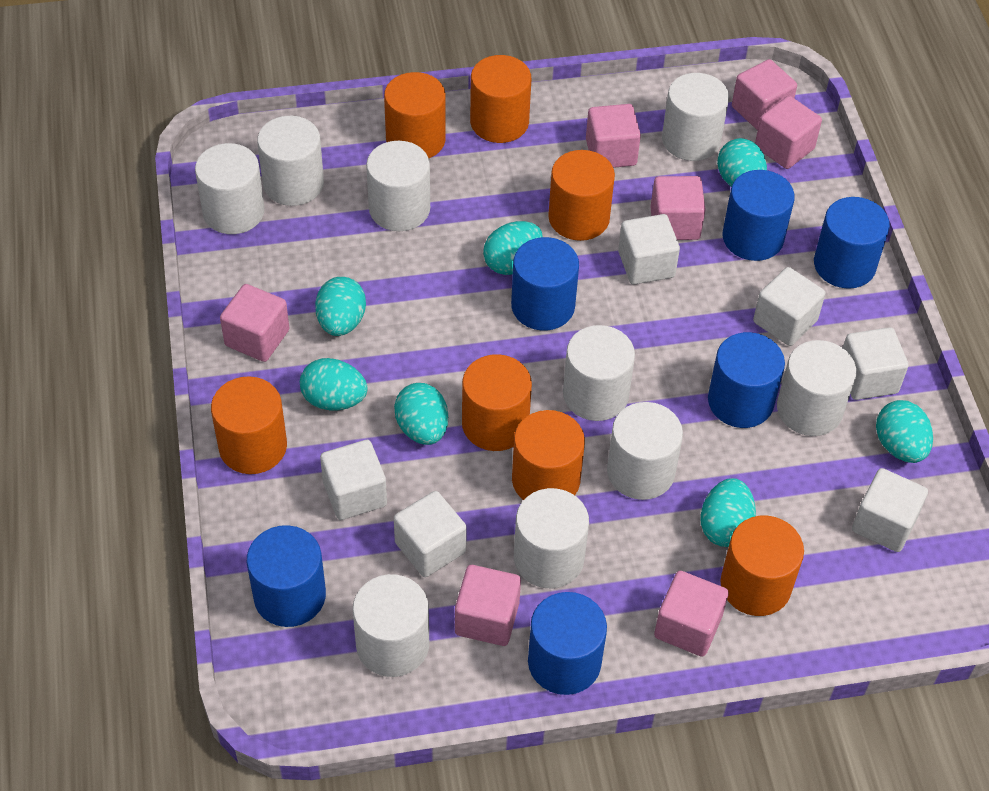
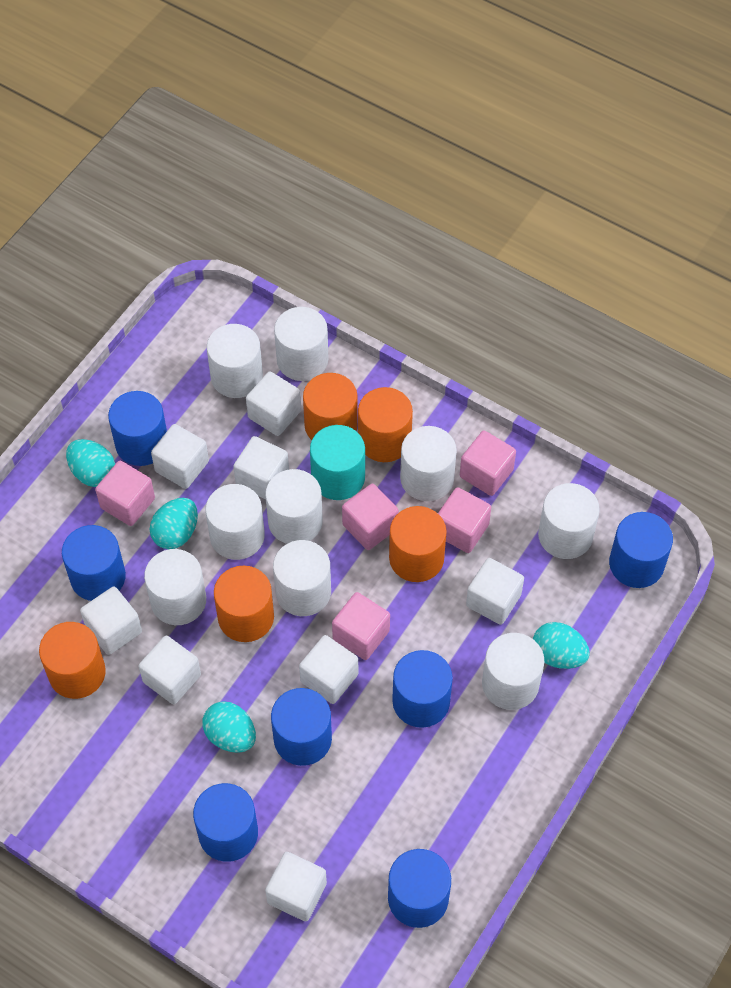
blue cylinder: [247,525,326,627] [511,237,579,330] [528,592,607,695] [708,332,785,428] [722,170,795,261] [814,197,890,289] = 6 -> [62,525,126,601] [108,391,167,466] [193,783,258,862] [271,688,332,766] [388,849,451,928] [392,650,453,728] [609,512,673,588] = 7
orange cylinder: [211,376,287,474] [384,72,446,158] [462,354,532,451] [470,55,531,143] [512,410,585,500] [548,150,615,241] [721,516,804,616] = 7 -> [39,622,106,699] [214,566,274,642] [303,373,358,440] [358,387,413,462] [389,506,447,582] = 5
pink cube: [220,284,289,362] [455,565,521,646] [586,104,641,168] [650,176,706,240] [654,571,729,657] [732,59,797,130] [755,96,822,169] = 7 -> [95,461,155,526] [332,592,390,660] [342,484,399,550] [438,487,491,553] [460,431,516,496] = 5
turquoise cylinder: none = 0 -> [310,425,365,500] = 1
turquoise egg: [300,358,368,410] [315,277,366,336] [394,383,448,445] [483,221,543,275] [700,478,756,547] [717,138,767,187] [876,400,933,463] = 7 -> [66,439,115,487] [149,498,198,549] [202,701,256,753] [533,622,590,669] = 4
white cube: [320,440,387,520] [394,491,467,577] [618,214,680,285] [753,267,825,346] [843,327,909,400] [852,468,928,552] = 6 -> [80,586,142,655] [139,635,201,704] [151,424,209,489] [233,436,289,499] [246,372,301,436] [265,852,327,921] [299,635,358,704] [466,558,524,625] = 8

